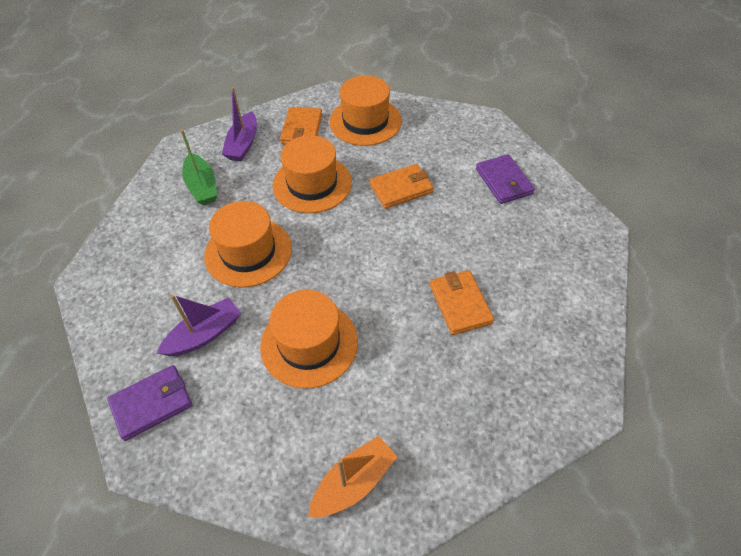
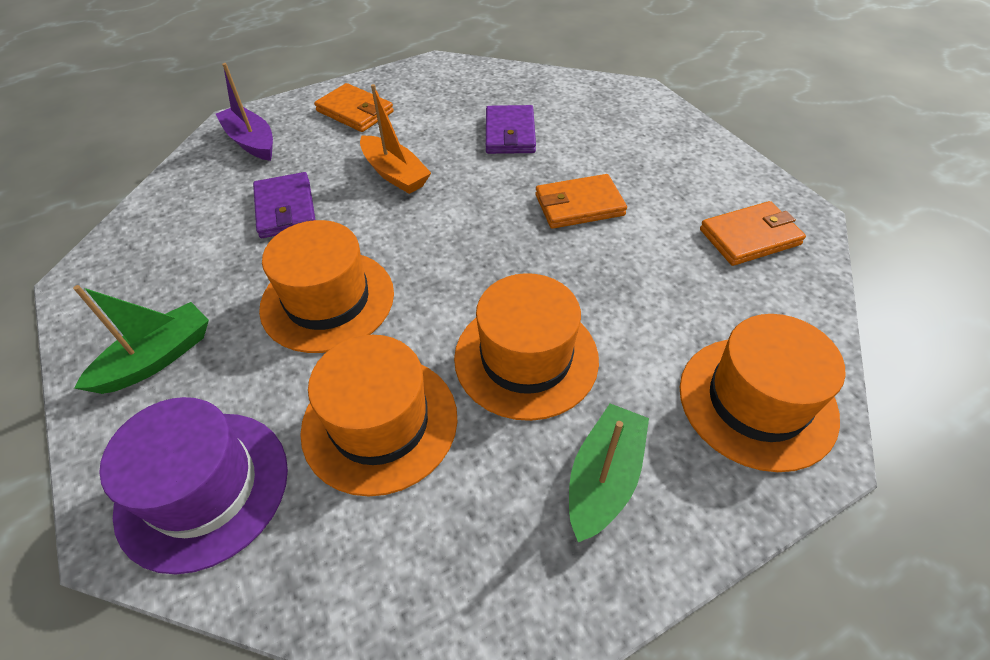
green boat: [180,129,217,205] = 1 -> [73,285,209,394] [569,403,649,542] = 2
purple boat: [157,294,241,356] [222,87,257,161] = 2 -> [216,63,273,161] = 1
purple hat: none = 0 -> [99,397,288,574] = 1

